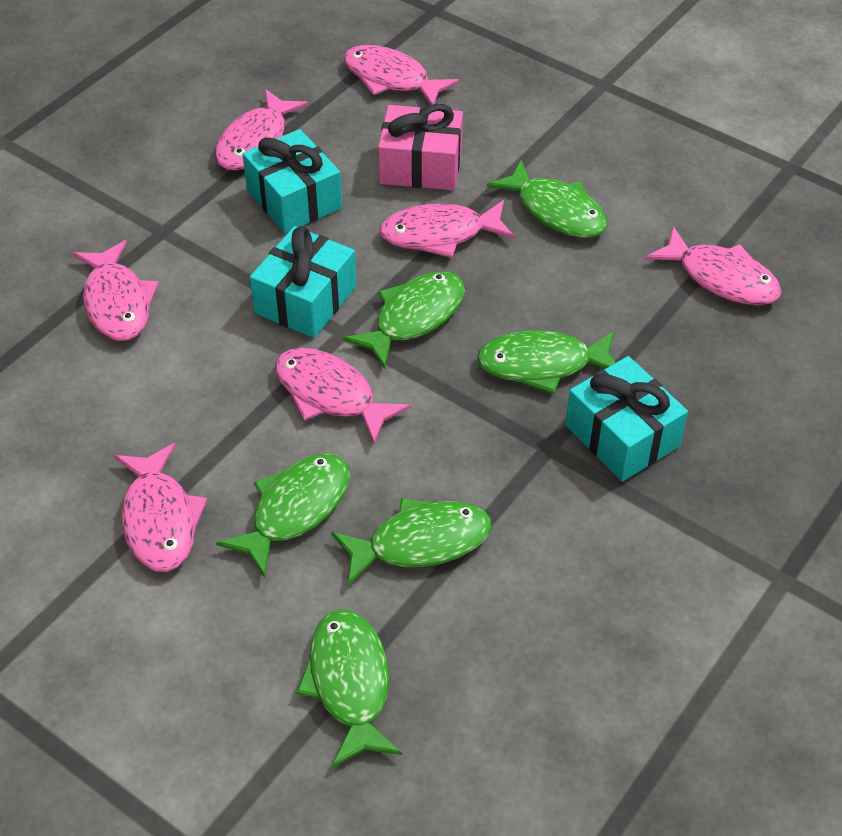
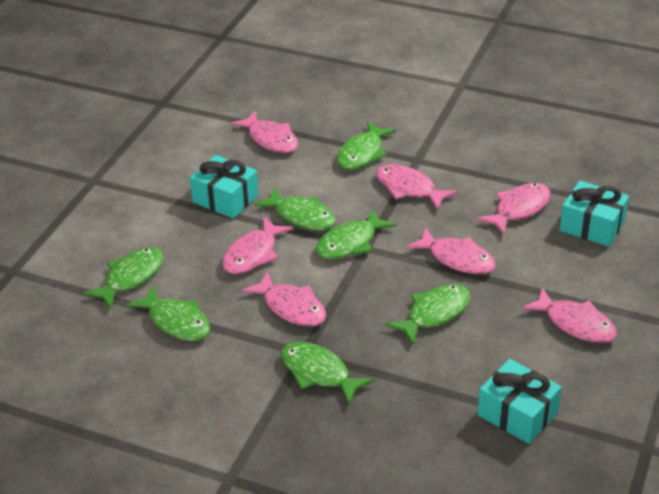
green fish: [216,454,350,578] [296,610,402,768] [331,498,492,586] [343,272,465,369] [477,330,616,394] [487,160,607,238] = 6 -> [83,247,164,309] [127,285,210,341] [254,187,336,231] [281,342,374,404] [316,209,396,259] [337,121,396,170] [385,284,471,345] = 7
pink gift: [378,104,463,190] = 1 -> none = 0

